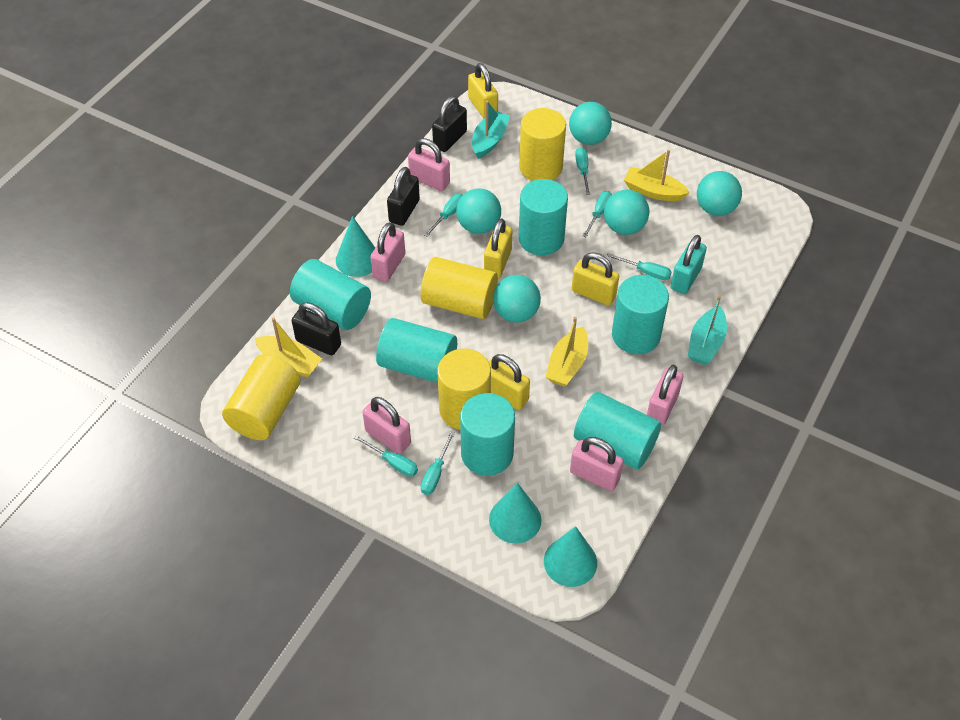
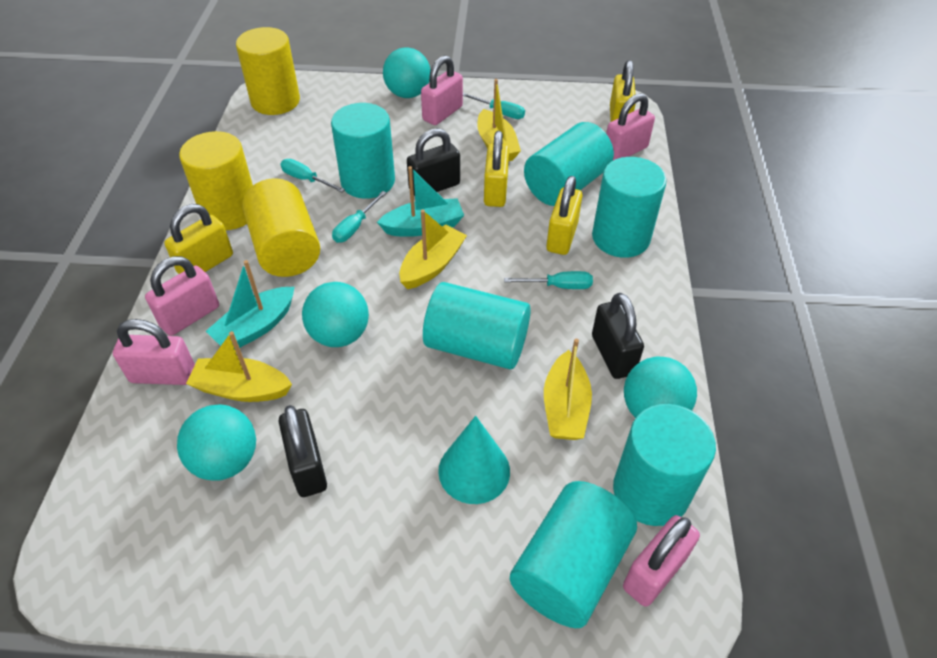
turquoise ball: [456,188,501,234] [493,275,541,323] [569,102,612,145] [604,190,649,235] [697,171,742,216] = 5 -> [177,405,256,481] [302,282,369,347] [383,47,431,98] [624,357,697,418] = 4
turquoise cone: [336,216,375,277] [489,483,541,544] [544,526,597,587] = 3 -> [438,416,510,504] = 1
turquoise padlock: [671,235,707,294] = 1 -> none = 0
turquoise screwdriver: [354,435,418,477] [421,431,455,495] [424,194,463,237] [575,147,590,195] [583,191,612,237] [607,253,671,280] = 6 -> [280,159,345,192] [332,191,387,243] [463,93,525,119] [504,271,593,289] = 4
yellow boat: [255,317,322,377] [546,317,588,386] [624,150,690,201] = 3 -> [186,331,292,402] [399,210,467,289] [477,79,521,161] [544,339,592,440] = 4
yellow cylinder: [222,354,300,440] [421,257,498,319] [437,349,491,430] [519,108,566,181] = 4 -> [179,131,253,230] [236,27,300,115] [242,178,320,277] = 3

